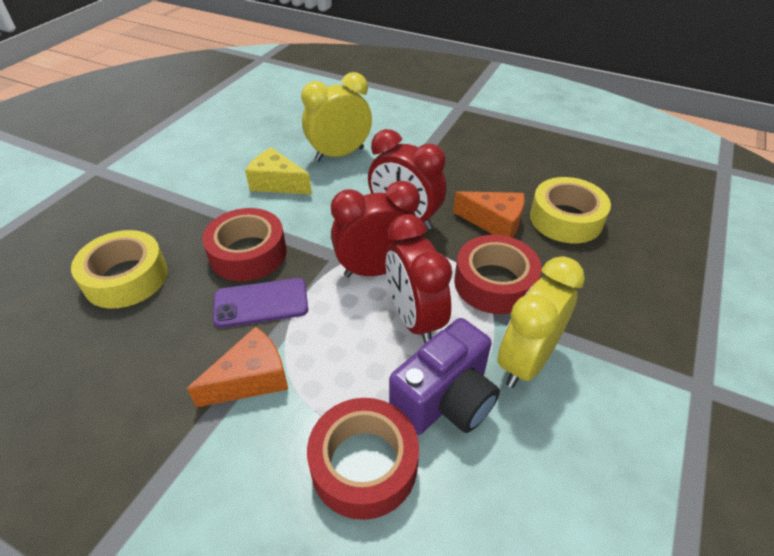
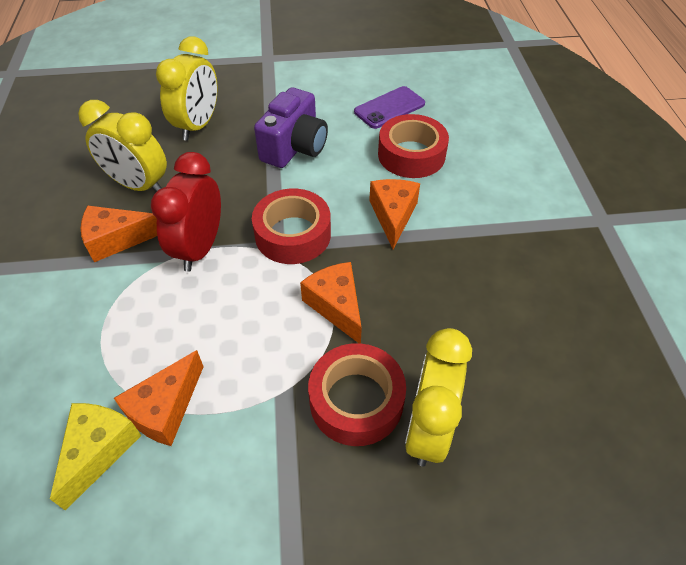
orange cheese: [187,327,288,408] [453,191,525,238] = 2 -> [81,206,157,262] [114,350,204,446] [300,262,362,343] [369,179,420,249] = 4
red clock: [331,181,422,277] [368,129,447,230] [386,214,452,343] = 3 -> [151,152,221,272] = 1
yellow clock: [301,72,372,161] [498,256,585,388] = 2 -> [78,100,167,192] [156,36,218,141] [405,328,472,467] = 3
yellow tape: [71,230,168,308] [530,177,611,244] = 2 -> none = 0

